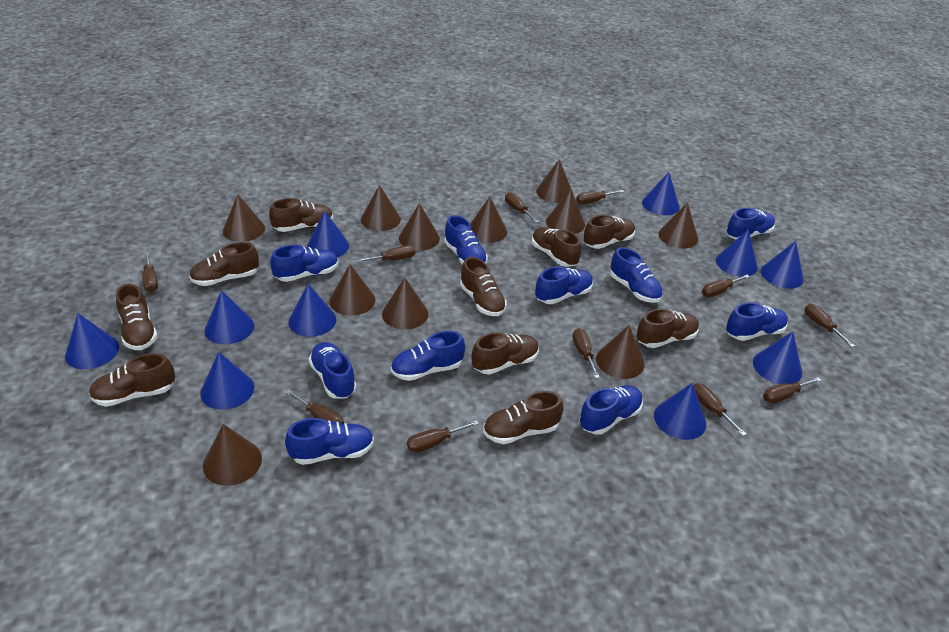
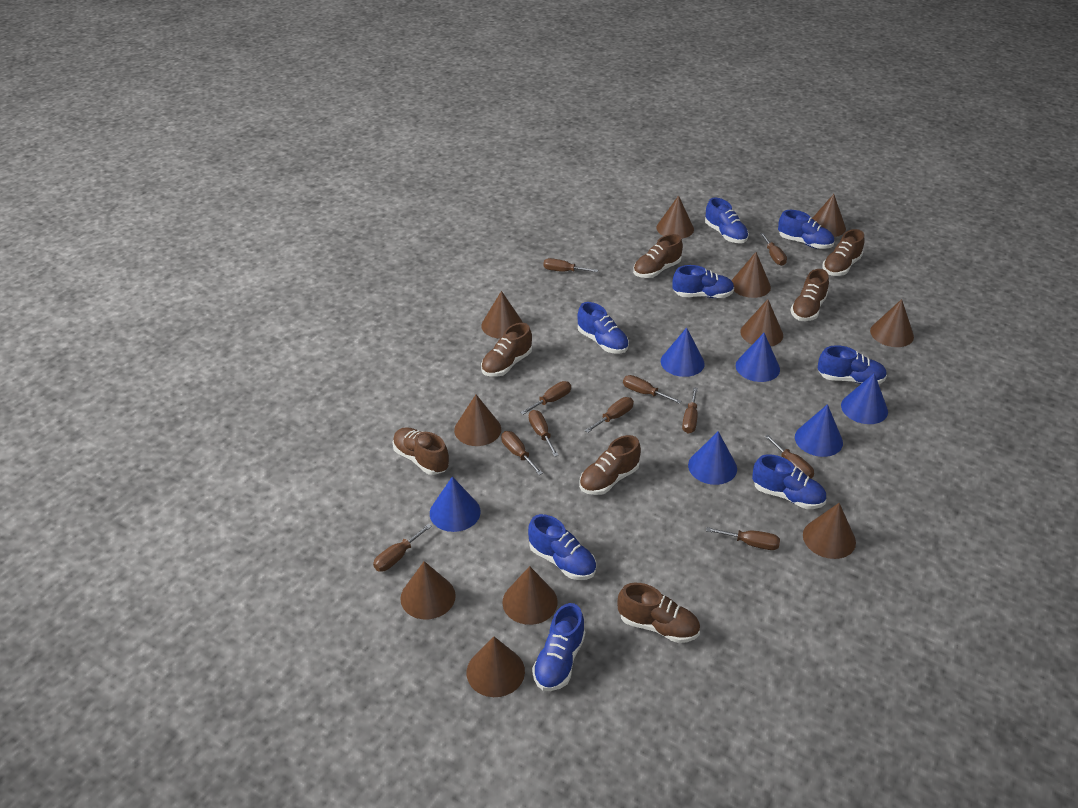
blue cone: [65,313,119,369] [200,352,254,410] [204,290,254,344] [288,284,336,337] [307,211,349,257] [642,172,680,215] [654,383,706,440] [716,229,758,277] [753,331,802,384] [761,241,804,289] = 10 -> [430,477,481,532] [661,327,705,377] [688,431,737,485] [736,333,780,382] [795,404,843,457] [841,373,888,424] = 6
blue shoe: [270,245,339,282] [285,418,374,465] [309,342,357,399] [391,331,465,381] [444,215,488,265] [535,266,593,304] [579,385,643,435] [610,247,663,303] [726,208,775,239] [726,302,788,341] = 10 -> [528,514,596,580] [532,603,585,691] [578,302,629,354] [672,265,734,298] [705,198,749,243] [752,454,826,509] [778,210,834,249] [818,345,887,384] = 8
brown shoe: [89,353,175,407] [116,284,158,350] [189,242,259,286] [269,198,333,232] [460,257,507,316] [472,332,539,375] [483,391,564,444] [532,227,581,267] [584,215,635,249] [637,309,699,348] = 10 -> [393,427,449,475] [481,323,532,377] [579,435,641,495] [618,583,700,643] [633,234,683,278] [790,269,829,321] [822,229,865,276] = 7

